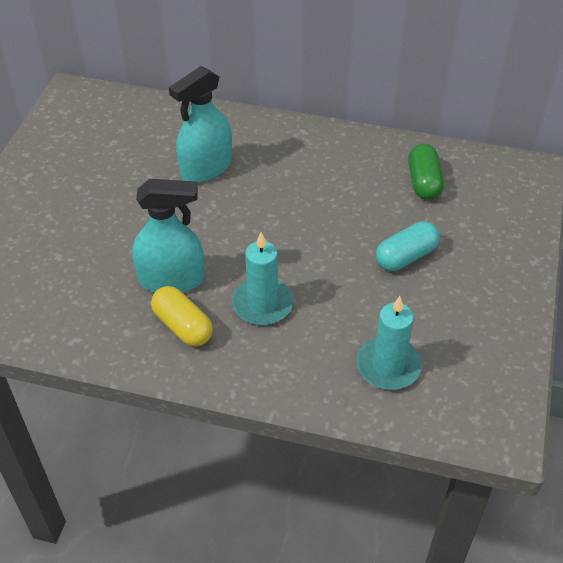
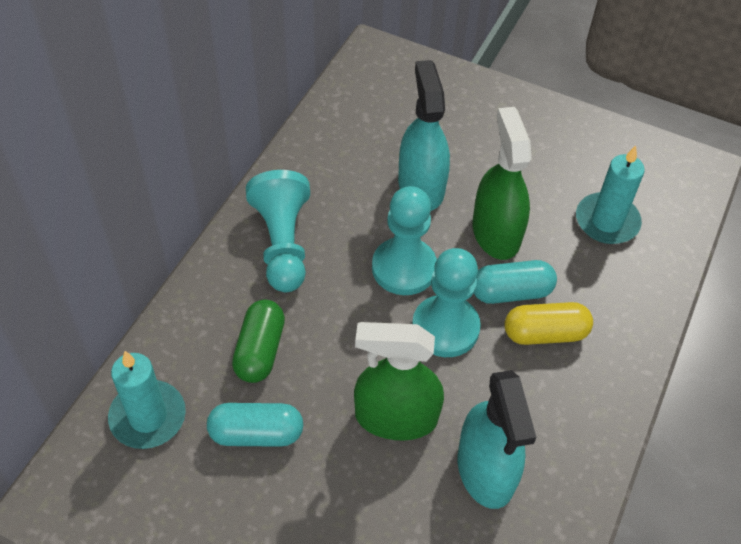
green spray bottle: none = 0 -> [354,322,444,441] [473,107,532,260] = 2
turquoise capsule: [376,221,440,271] = 1 -> [207,403,303,447] [474,260,557,304] = 2
turquoise pawn: none = 0 -> [246,170,310,292] [372,186,437,295] [412,248,481,357] = 3

